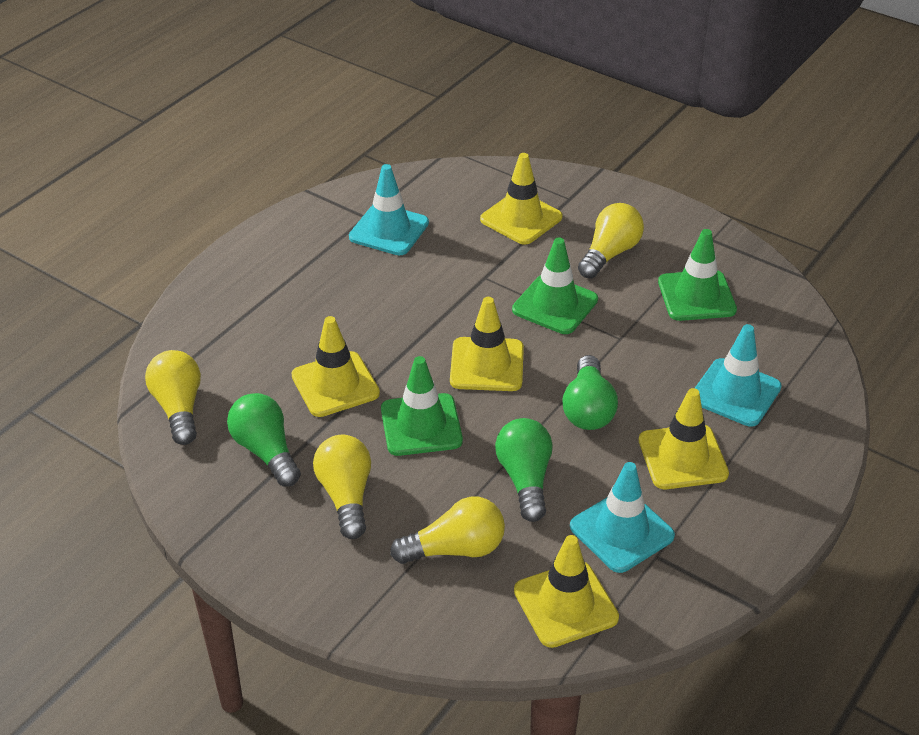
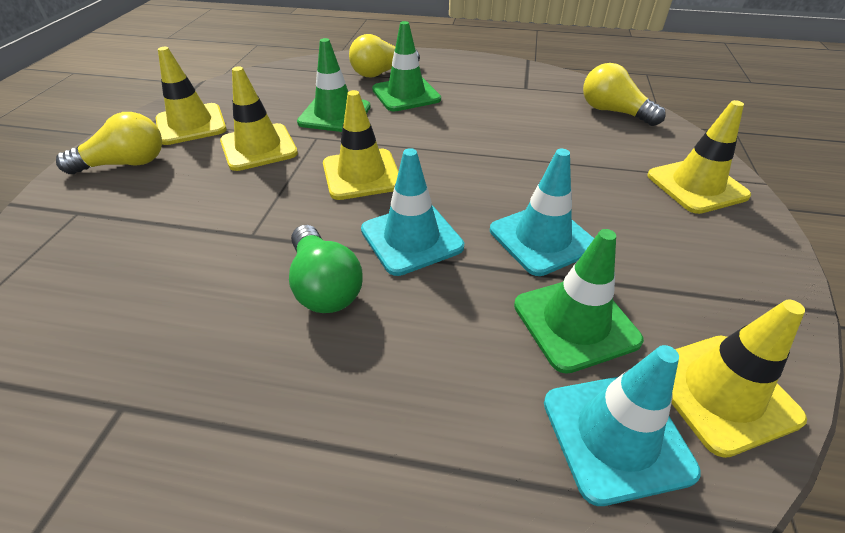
green light bulb: [227,393,301,486] [495,418,553,522] [562,355,618,430] = 3 -> [289,225,363,313] = 1
yellow light bulb: [145,350,201,445] [313,435,371,539] [390,497,505,564] [578,203,644,279] = 4 -> [56,112,162,174] [349,34,420,78] [583,63,666,126] = 3

